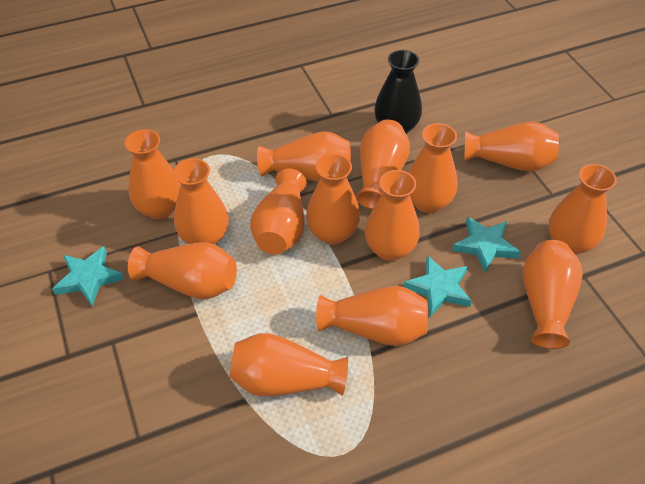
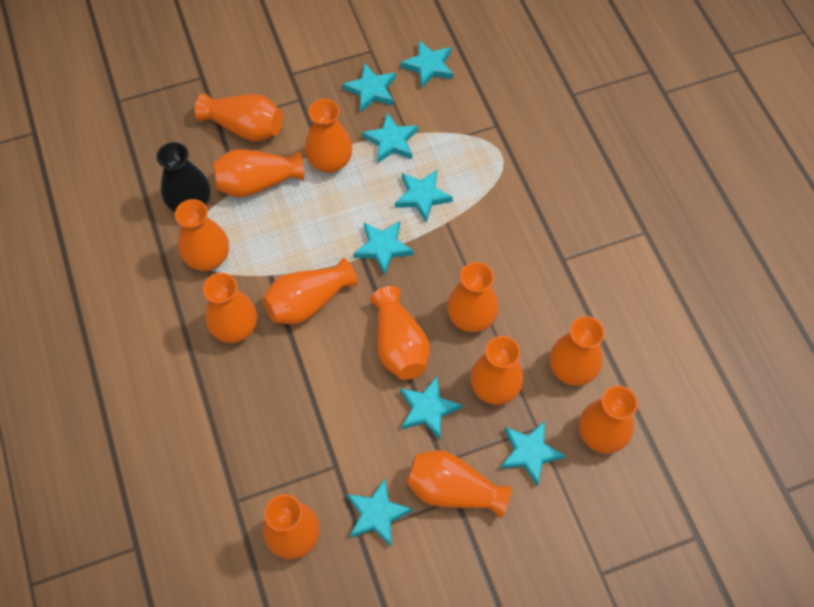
orange vase: [125,129,181,219] [128,242,237,299] [173,158,229,245] [230,333,348,396] [250,168,307,255] [257,131,352,181] [306,154,360,245] [316,286,428,346] [356,119,410,209] [365,170,420,261] [408,123,457,213] [465,121,559,172] [523,240,583,349] [549,164,617,255] = 14 -> [175,199,229,271] [195,93,283,141] [203,273,257,343] [213,149,304,197] [263,258,357,324] [263,494,320,559] [305,99,352,173] [370,286,430,380] [406,450,512,518] [447,262,498,332] [470,336,523,405] [550,316,605,386] [579,386,638,453] = 13
turquoise star: [52,246,124,307] [403,255,472,317] [452,217,521,273] = 3 -> [342,63,396,112] [347,479,412,546] [353,221,413,275] [362,112,418,163] [395,170,453,222] [400,376,462,439] [401,40,453,89] [500,421,566,486] = 8

